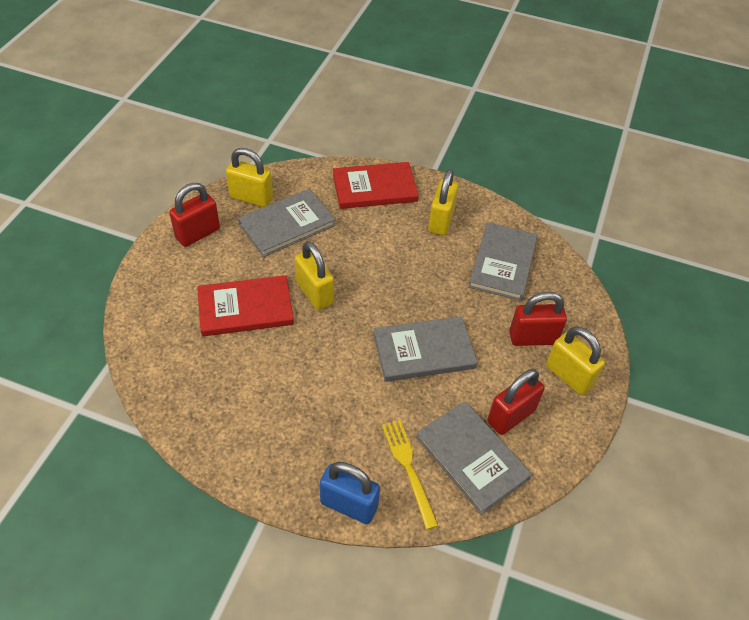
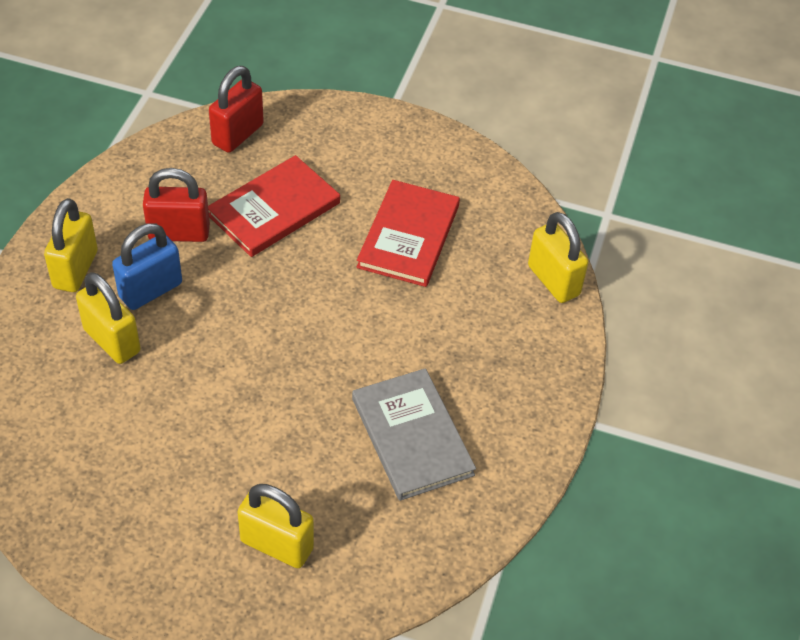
grey book: [238,189,336,257] [373,316,477,382] [416,401,532,515] [468,222,538,301] = 4 -> [352,368,476,501] = 1
red padlock: [169,183,220,247] [487,369,544,435] [509,292,567,346] = 3 -> [143,168,210,242] [209,66,264,153] = 2
yellow fork: [382,420,438,530] = 1 -> none = 0

